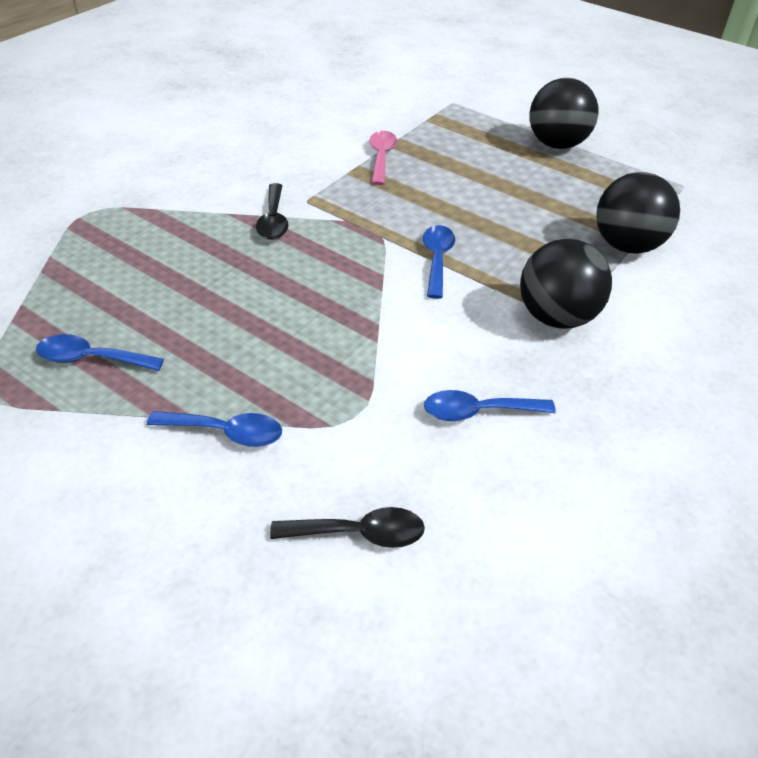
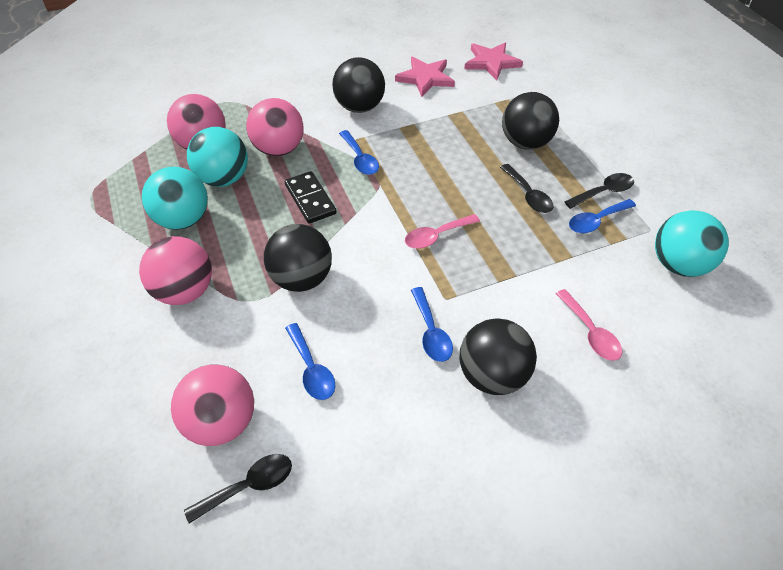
black ball: [520,239,612,329] [529,78,598,149] [596,172,680,254] = 3 -> [264,224,332,292] [332,57,385,113] [460,318,537,395] [502,92,559,149] = 4
black domino: none = 0 -> [285,171,336,224] = 1
black spoon: [256,183,288,240] [270,507,425,548] = 2 -> [184,454,292,524] [500,164,553,213] [564,173,634,209] = 3
pink ball: none = 0 -> [139,236,212,305] [167,94,225,149] [171,365,254,446] [246,98,303,156] = 4
pink spoon: [369,131,397,185] = 1 -> [405,214,480,249] [556,289,622,361] = 2
pink star: none = 0 -> [395,56,455,97] [464,42,523,81] = 2
turquoise ball: none = 0 -> [142,167,208,230] [187,127,248,187] [655,210,729,277] = 3

